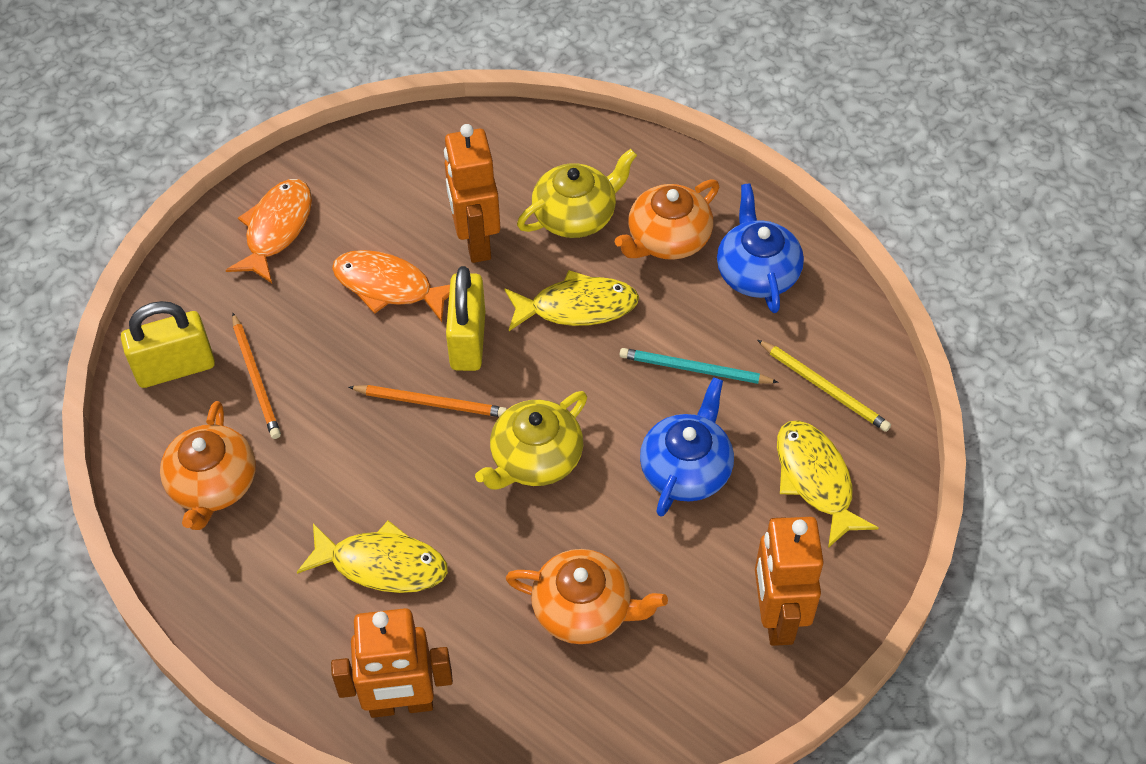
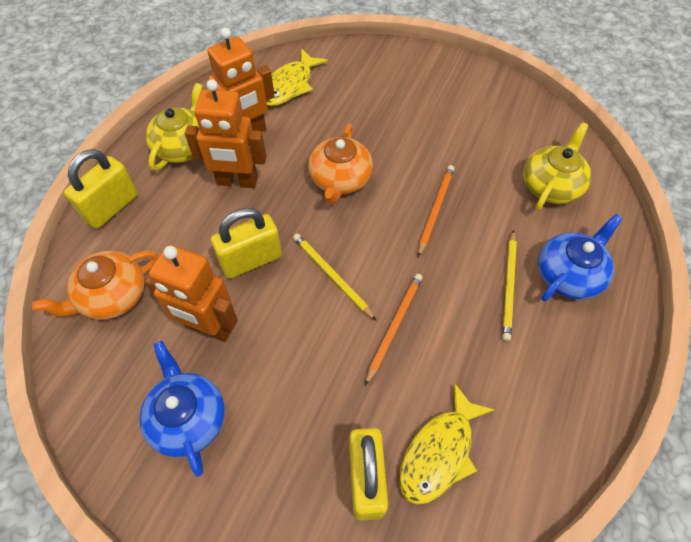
orange fish: [226,179,312,283] [332,250,450,322] = 2 -> none = 0
orange teapot: [160,401,256,530] [506,549,668,644] [615,179,719,260] = 3 -> [32,251,158,320] [308,124,373,204] = 2
turquoise pencil: [619,348,779,384] = 1 -> none = 0
yellow fish: [297,520,448,593] [504,270,639,331] [777,420,879,548] = 3 -> [266,48,328,106] [399,383,495,505] = 2
yellow padlock: [121,301,215,388] [446,266,485,371] = 2 -> [64,149,138,229] [211,208,282,279] [349,428,388,521] = 3
yellow pencil: [758,340,891,432] = 1 -> [293,234,376,320] [502,230,517,341] = 2

